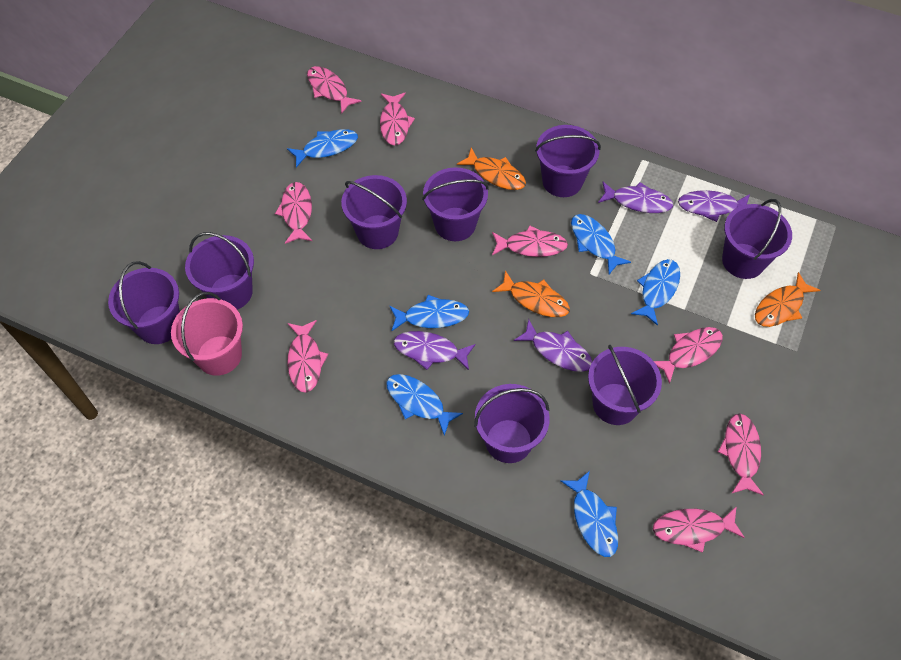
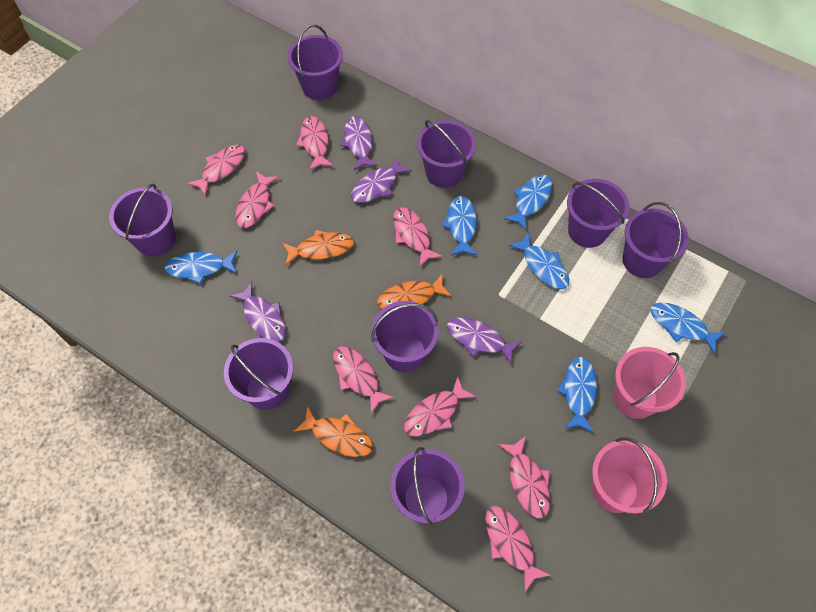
pink bucket: [171,292,243,376] = 1 -> [592,437,667,514] [614,347,686,419] = 2

